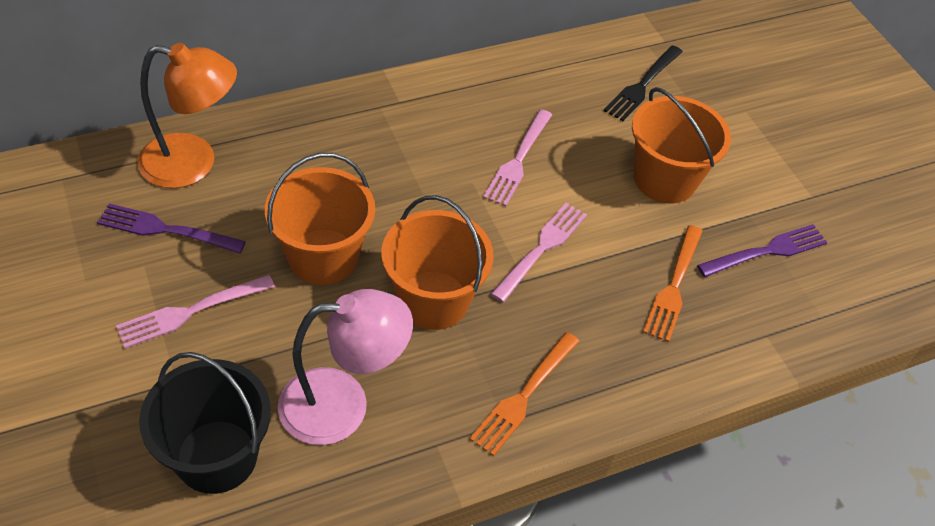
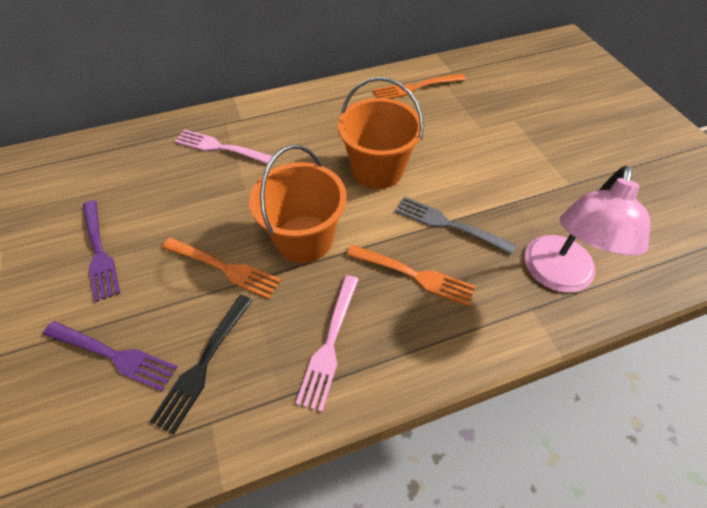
black bucket: [139,352,271,494] = 1 -> none = 0
grey fork: none = 0 -> [395,197,516,254] = 1
orange bucket: [265,153,375,285] [381,195,494,330] [632,87,731,203] = 3 -> [249,145,347,263] [338,77,424,189] = 2
orange fork: [470,332,580,456] [643,225,703,342] = 2 -> [162,238,281,299] [347,245,476,306] [373,74,466,99] = 3
orange lamp: [137,43,237,188] = 1 -> none = 0
pink fork: [116,275,275,349] [483,109,552,206] [491,203,587,302] = 3 -> [175,130,272,164] [296,275,359,412] = 2

